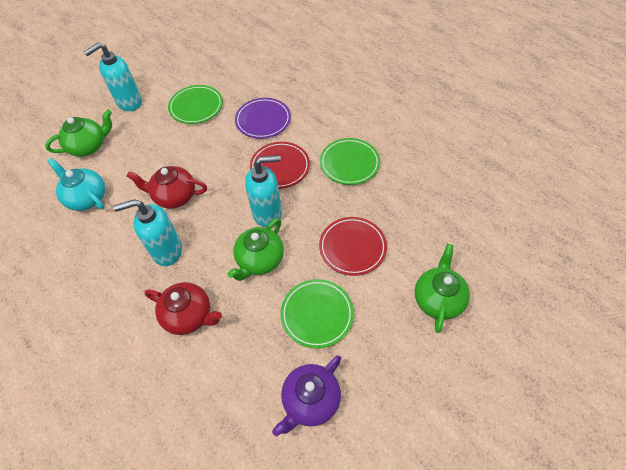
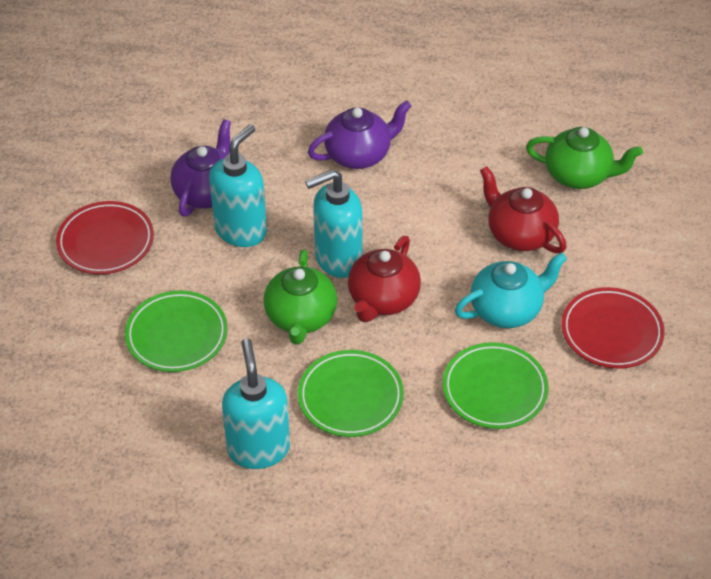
green teapot: [45,109,112,156] [227,218,284,281] [415,244,470,333] = 3 -> [264,249,337,345] [526,127,643,189] = 2
purple plate: [235,98,291,139] = 1 -> none = 0
purple teapot: [272,355,341,436] = 1 -> [170,119,231,217] [308,100,411,169] = 2

